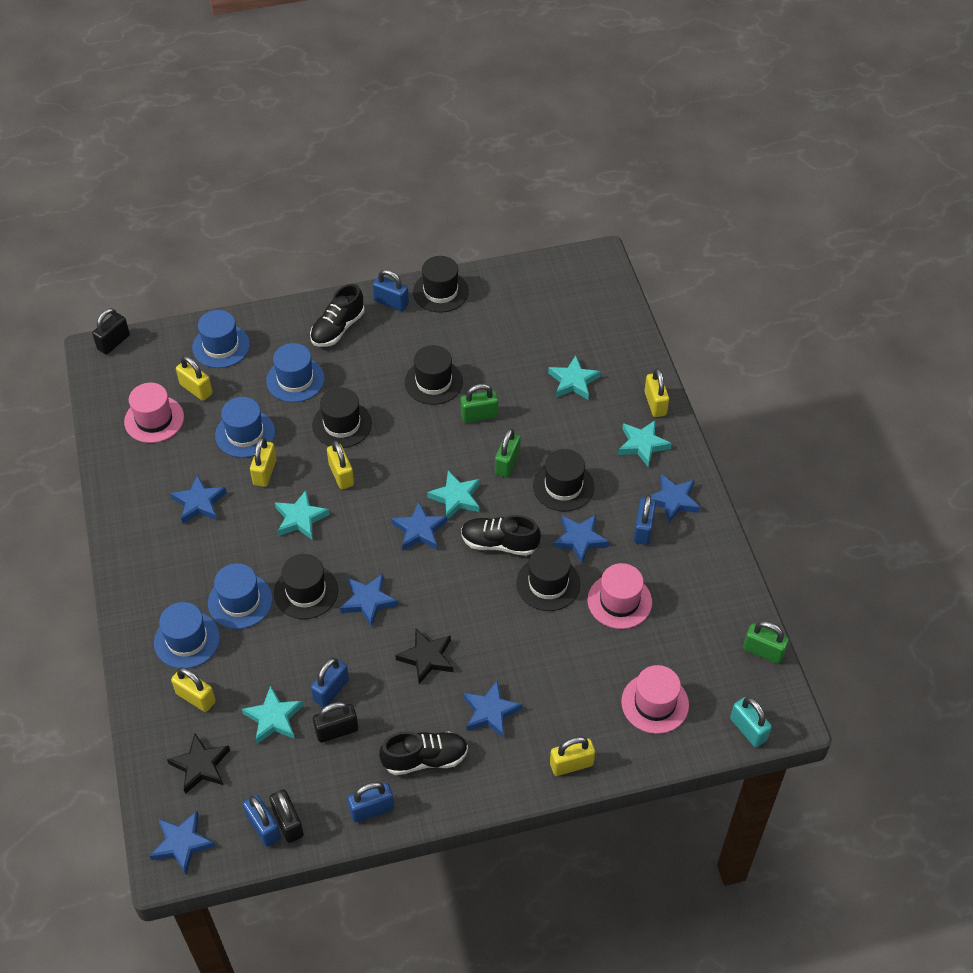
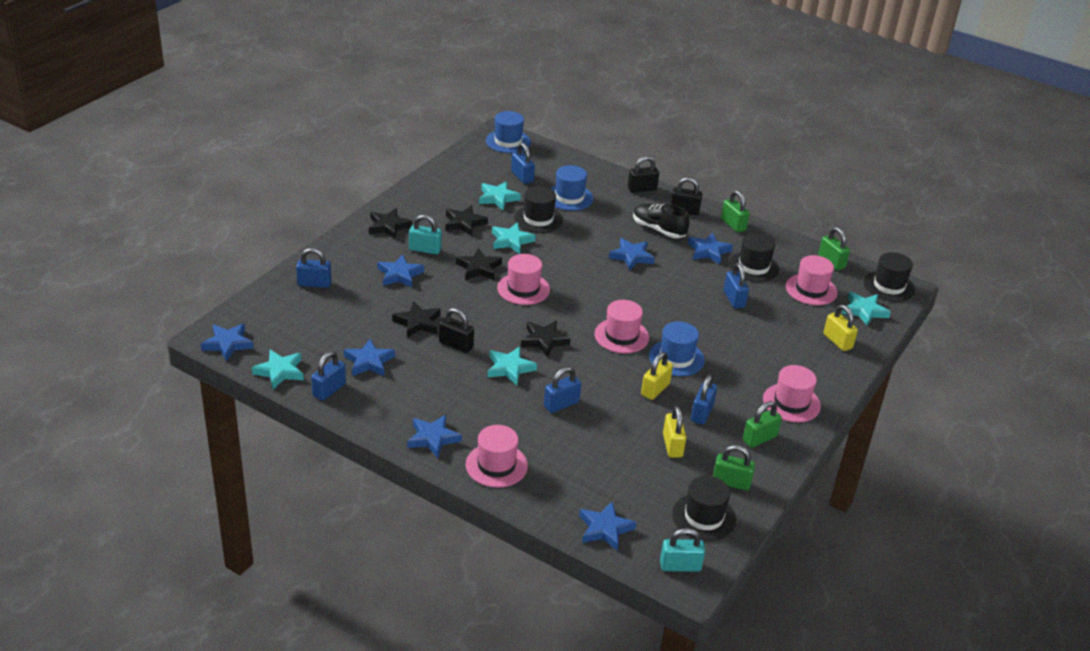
black hat: [274,554,338,619] [312,388,372,448] [405,345,463,405] [413,256,469,313] [516,546,580,611] [533,449,594,511] = 6 -> [514,186,563,233] [672,476,736,541] [729,233,779,282] [864,252,915,302] = 4
black shoe: [310,284,364,347] [379,731,468,775] [461,515,541,556] = 3 -> [633,204,689,238] = 1
black star: [167,734,230,794] [395,628,453,684] = 2 -> [369,208,412,239] [392,301,441,338] [445,205,488,236] [456,248,502,280] [521,321,571,357] = 5
blue hat: [154,602,220,669] [192,310,250,368] [208,563,273,629] [215,397,275,458] [266,343,325,402] = 5 -> [486,111,531,153] [550,165,594,211] [649,321,705,376] = 3
blue padlock: [243,794,281,847] [311,658,349,707] [347,782,394,823] [373,269,409,311] [634,495,656,545] = 5 -> [296,248,331,288] [311,351,346,401] [511,143,535,184] [544,367,581,413] [691,375,717,425] [724,263,749,308] = 6
green padlock: [460,384,498,423] [495,428,521,478] [743,621,789,664] = 3 -> [713,445,755,491] [721,190,750,233] [743,401,782,448] [818,227,850,270] = 4
pink hat: [124,383,184,443] [588,563,652,629] [621,665,689,734] = 3 -> [466,425,528,488] [497,254,550,305] [594,300,649,353] [763,365,821,422] [786,255,837,305] = 5
turquoise padlock: [730,697,772,747] = 1 -> [409,215,442,254] [660,528,705,572] = 2
yellow padlock: [171,667,216,712] [176,356,213,401] [250,437,277,487] [327,440,354,489] [550,737,595,776] [644,368,669,417] = 6 -> [641,352,673,400] [663,406,686,458] [824,305,858,351] = 3

